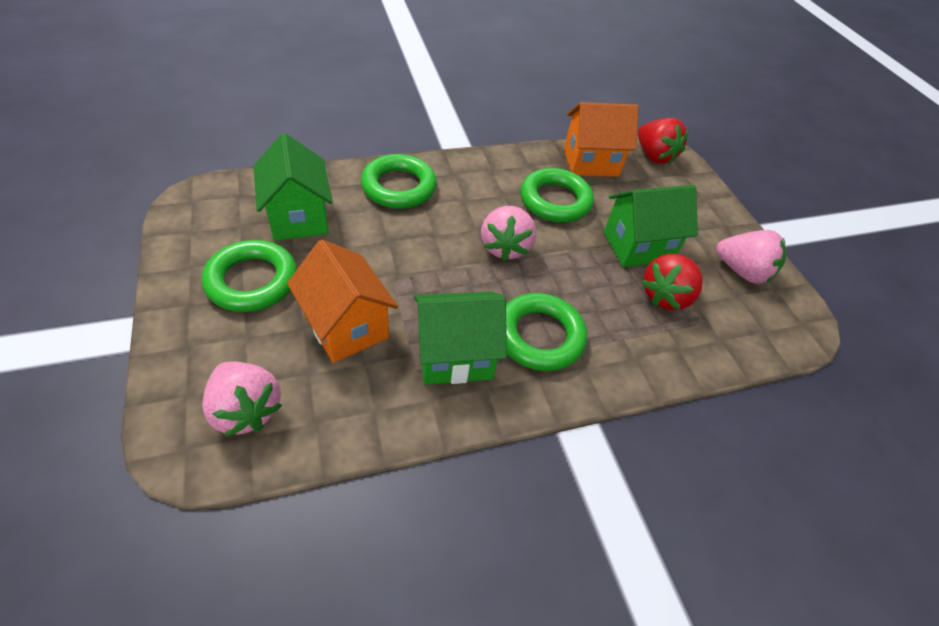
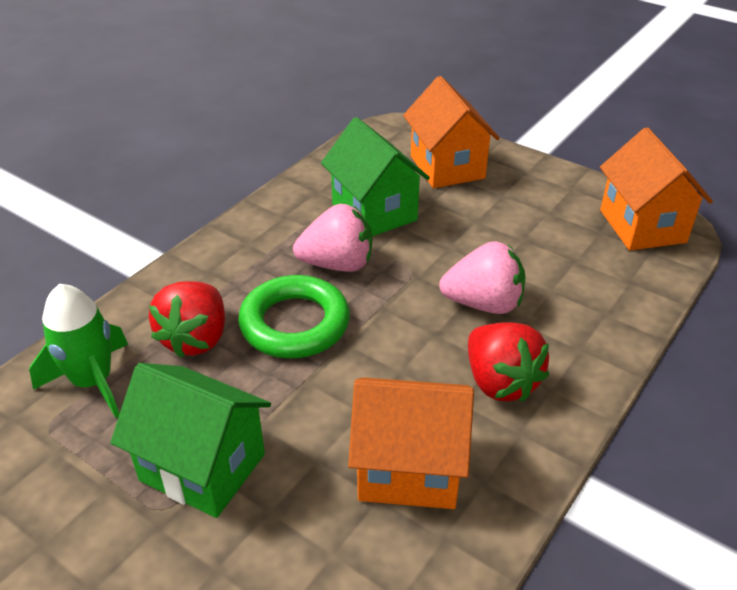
green house: [253,133,332,241] [414,291,507,385] [604,185,698,267] = 3 -> [110,363,271,518] [321,117,430,236] = 2
green ring: [202,240,297,312] [361,154,437,209] [506,293,587,371] [520,168,594,222] = 4 -> [238,275,350,358] = 1
green rocket: none = 0 -> [29,284,128,418] = 1
orange house: [287,240,398,363] [564,102,639,177] = 2 -> [348,377,474,509] [403,76,500,188] [600,127,713,251] = 3
pink strawberry: [202,361,282,437] [481,206,536,261] [716,230,786,284] = 3 -> [293,204,372,272] [439,241,526,314] = 2

